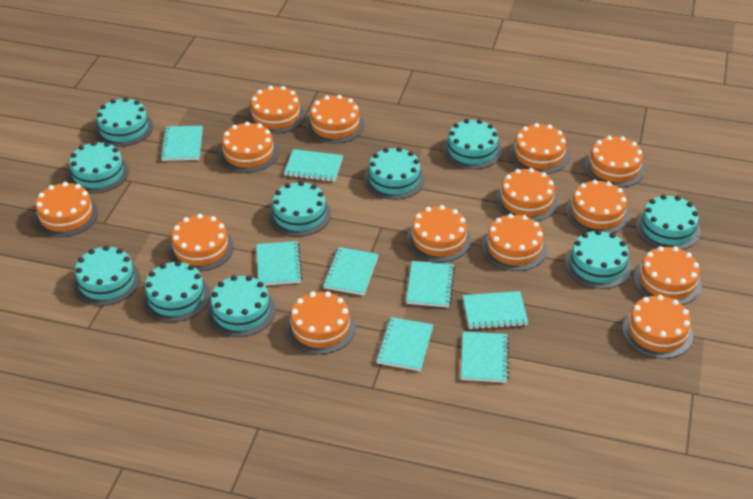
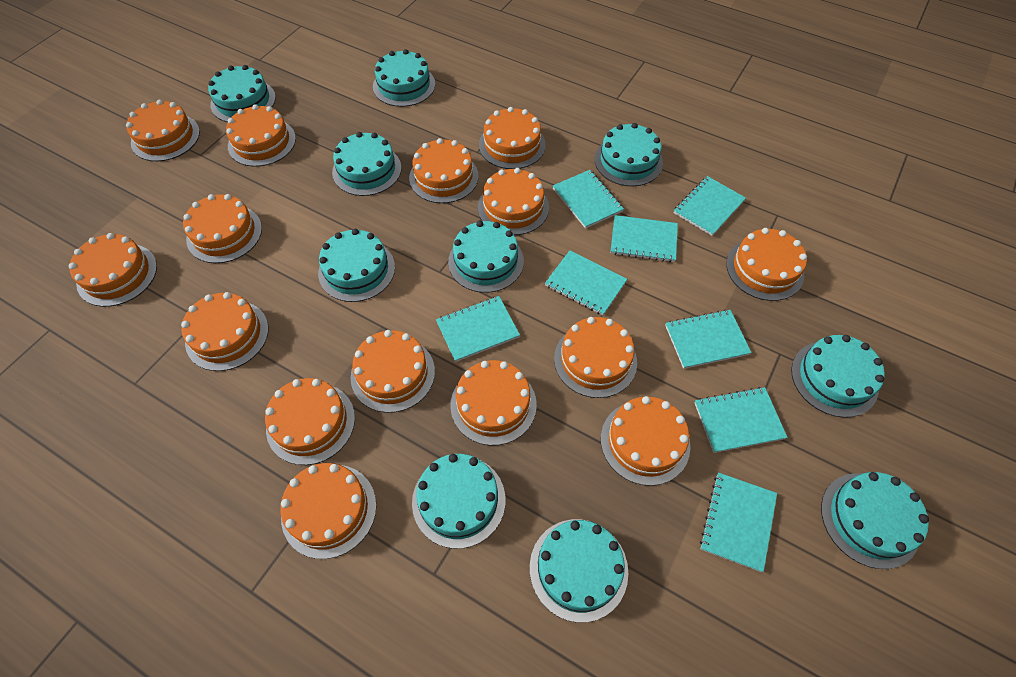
orange cake: [34,182,98,237] [168,214,234,271] [219,122,278,173] [247,86,305,134] [286,291,355,354] [306,95,364,144] [407,205,471,262] [482,213,547,271] [496,168,558,221] [510,123,569,174] [566,180,630,233] [584,136,645,187] [622,295,693,359] [634,246,702,305] = 14 -> [69,233,157,307] [126,100,200,161] [181,292,268,371] [183,194,262,263] [226,104,296,167] [265,378,355,465] [280,463,377,559] [350,330,435,413] [409,138,479,203] [450,360,537,445] [478,168,549,235] [479,107,546,169] [554,317,637,398] [601,396,690,486] [726,228,807,301] = 15

